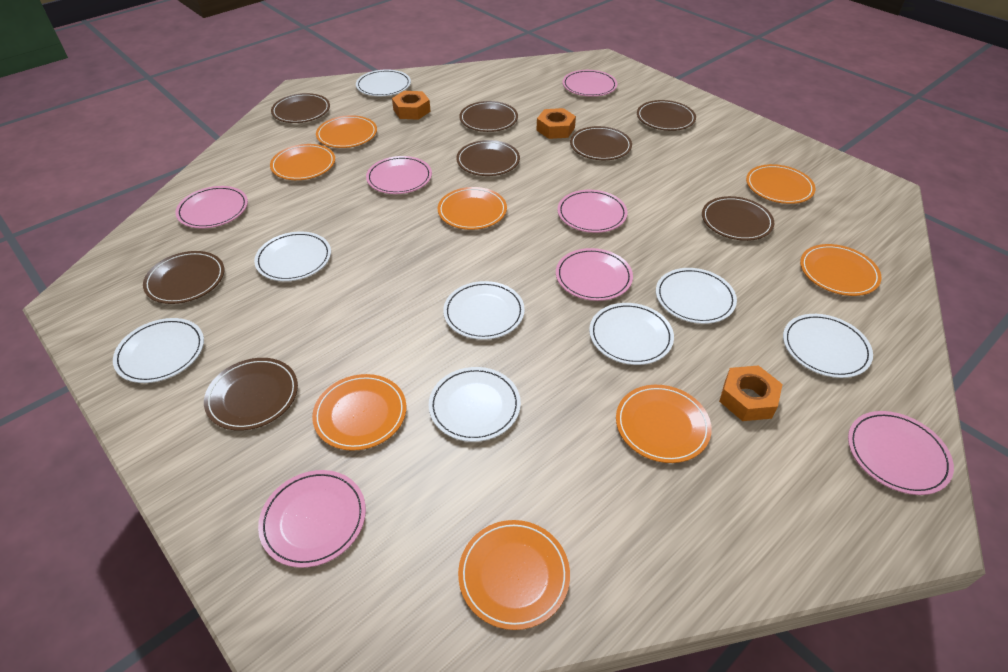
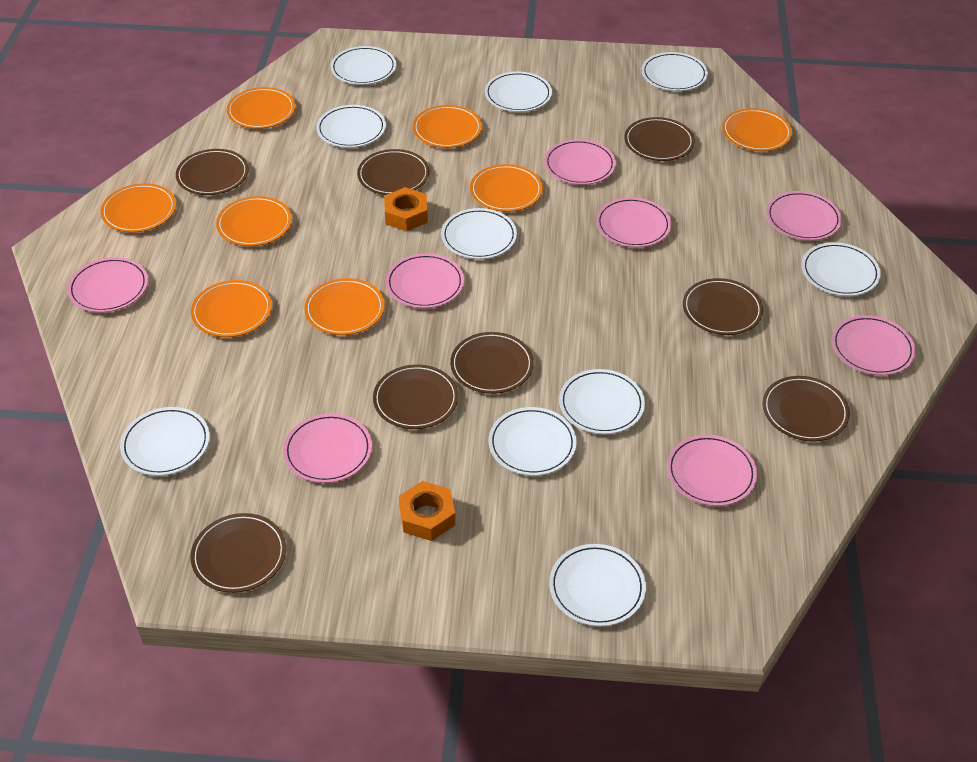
orange nut: [392,91,431,120] [536,108,576,139] [719,365,783,421] = 3 -> [384,187,428,231] [399,481,455,541] = 2
pink plate: [175,186,248,228] [258,470,366,568] [366,156,432,194] [556,248,633,301] [557,190,627,233] [562,70,617,97] [848,411,954,495] = 7 -> [67,257,148,313] [283,414,372,483] [386,253,464,308] [544,139,616,185] [596,197,671,248] [667,435,757,506] [766,191,842,241] [832,315,916,375] = 8
white plate: [113,318,204,383] [254,232,331,281] [356,69,411,96] [429,367,521,442] [443,281,525,340] [589,303,674,365] [656,268,737,324] [783,314,873,378] = 8 -> [120,407,210,476] [316,105,386,148] [330,46,396,85] [441,208,517,259] [485,71,552,112] [489,407,577,476] [549,544,646,626] [559,369,645,434] [642,52,708,91] [802,242,881,296] = 10

